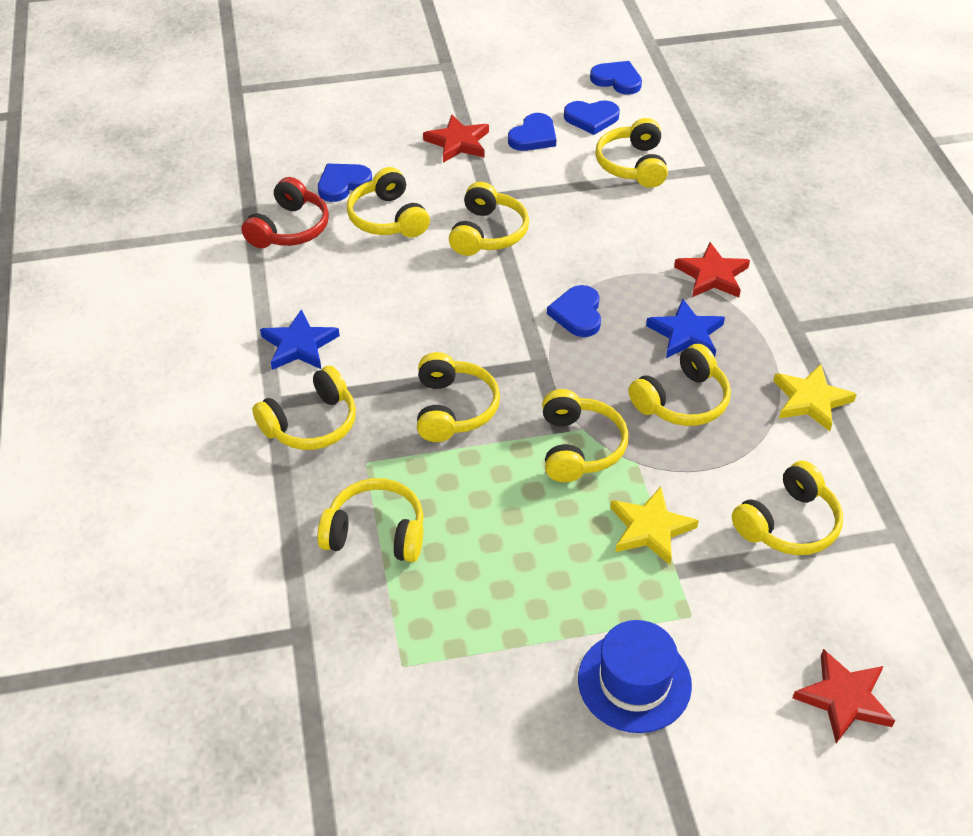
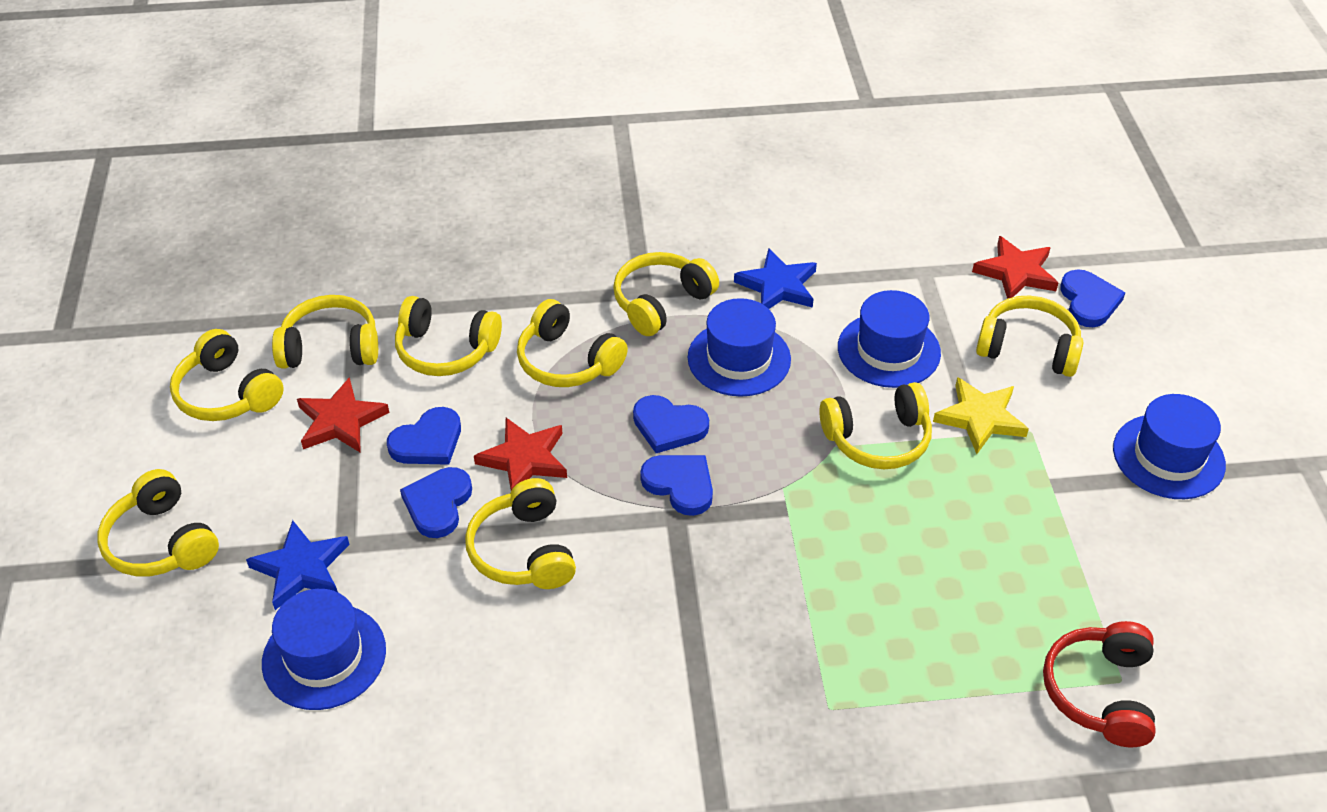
blue hat: [578,620,692,733] = 1 -> [262,589,386,710] [688,298,791,397] [838,290,941,388] [1113,394,1226,499] = 4
yellow star: [610,487,699,565] [773,364,857,431] = 2 -> [933,377,1029,454] = 1

